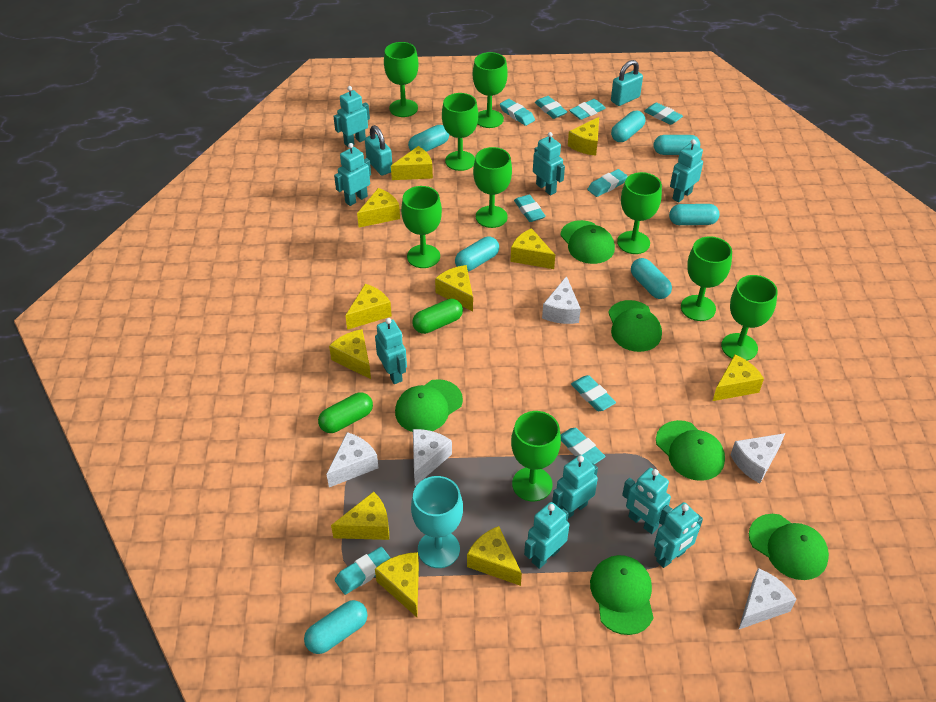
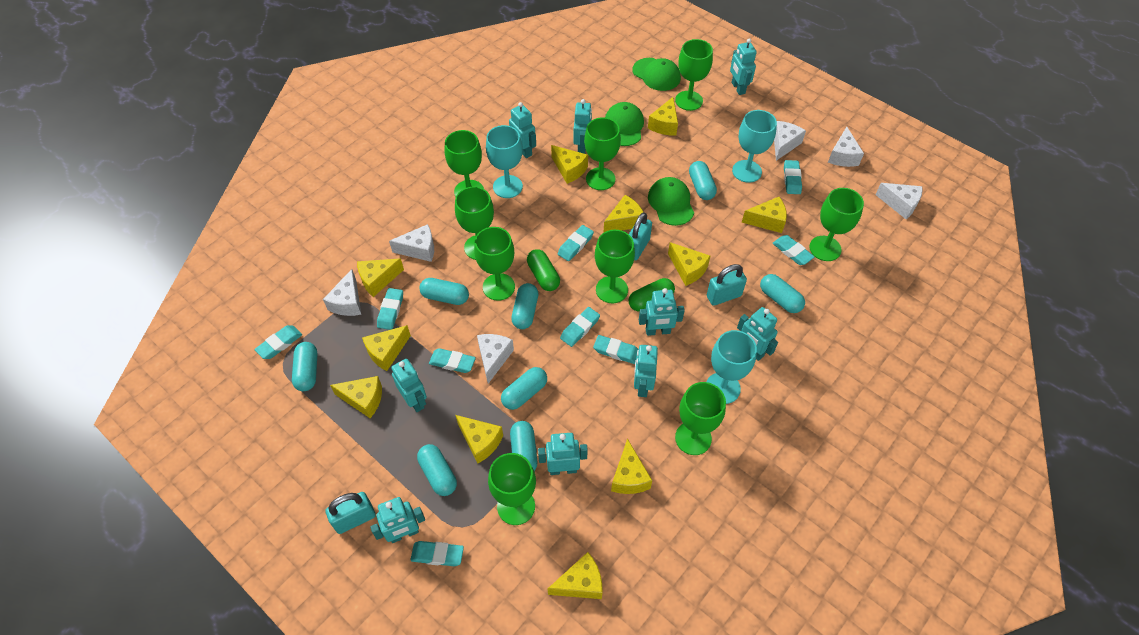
green cap: [395,379,463,432] [560,220,615,264] [590,555,654,635] [608,300,662,352] [656,420,725,481] [749,514,829,580] = 6 -> [605,102,644,146] [633,58,681,91] [648,177,694,226] = 3
turquoise capsule: [304,600,367,654] [408,125,449,152] [455,236,499,271] [611,111,645,142] [631,258,672,299] [654,135,700,155] [669,204,720,225] = 7 -> [292,342,318,391] [417,444,457,496] [419,278,469,305] [501,367,547,410] [510,421,537,471] [511,283,538,329] [689,161,717,200] [760,274,805,313] = 8
turquoise goblet: [411,476,463,568] = 1 -> [486,125,523,198] [706,330,757,404] [732,110,777,183] = 3
turquoise padlock: [365,125,392,175] [611,60,643,106] = 2 -> [326,492,376,534] [629,212,652,260] [707,264,747,306] = 3
white cheese: [327,432,379,487] [413,429,452,486] [542,276,581,324] [731,433,785,483] [738,568,797,630] = 5 -> [323,269,361,316] [389,224,434,262] [477,334,514,384] [774,121,806,161] [828,127,864,167] [875,183,923,219] = 6

